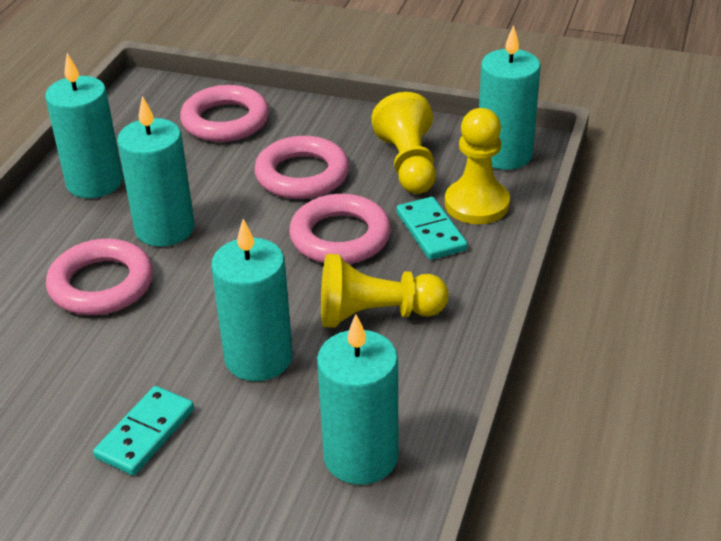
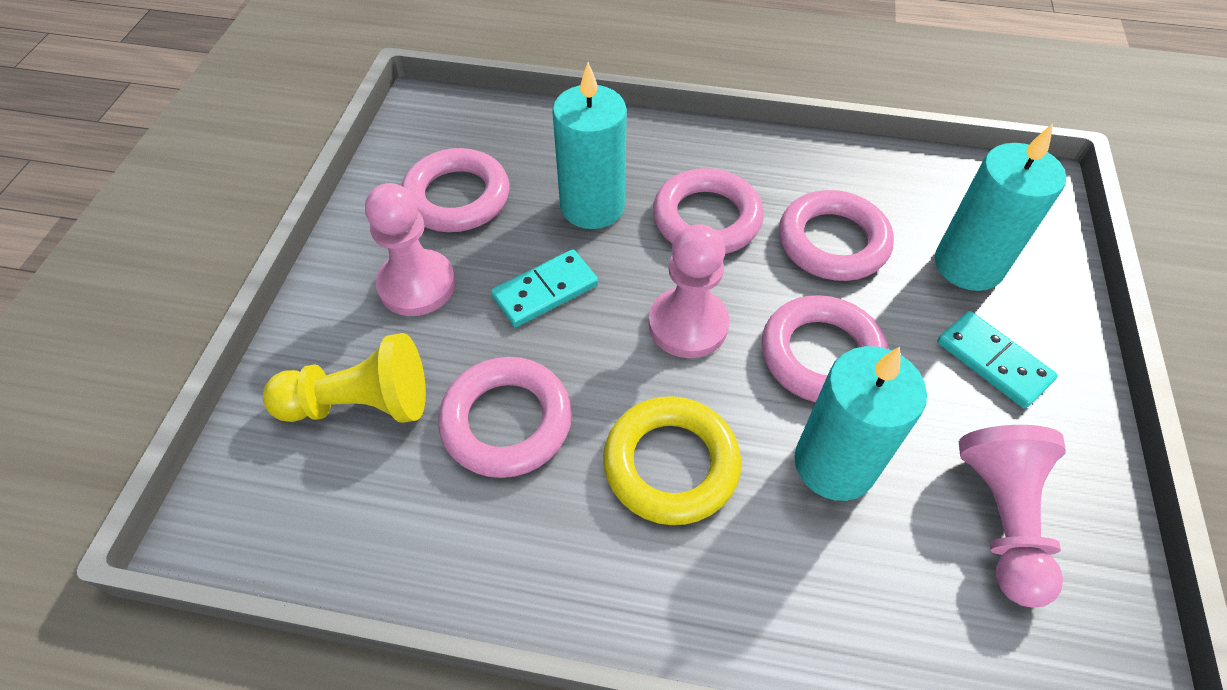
pink pawn: none = 0 -> [365,183,456,316] [649,224,729,358] [959,425,1066,608] = 3
pink ring: [46,238,153,315] [180,85,269,142] [254,136,349,199] [289,194,391,264] = 4 -> [401,148,509,232] [438,357,572,478] [653,168,764,254] [761,295,889,402] [779,190,894,281] = 5
turquoise candle: [45,53,123,198] [117,96,194,247] [211,219,293,381] [317,314,399,485] [479,25,541,170] = 5 -> [552,62,627,229] [794,346,927,501] [935,124,1066,291] = 3
yellow pawn: [321,254,448,328] [371,92,436,194] [445,108,510,224] = 3 -> [263,333,426,423] = 1
yellow ring: none = 0 -> [603,396,741,525] = 1

